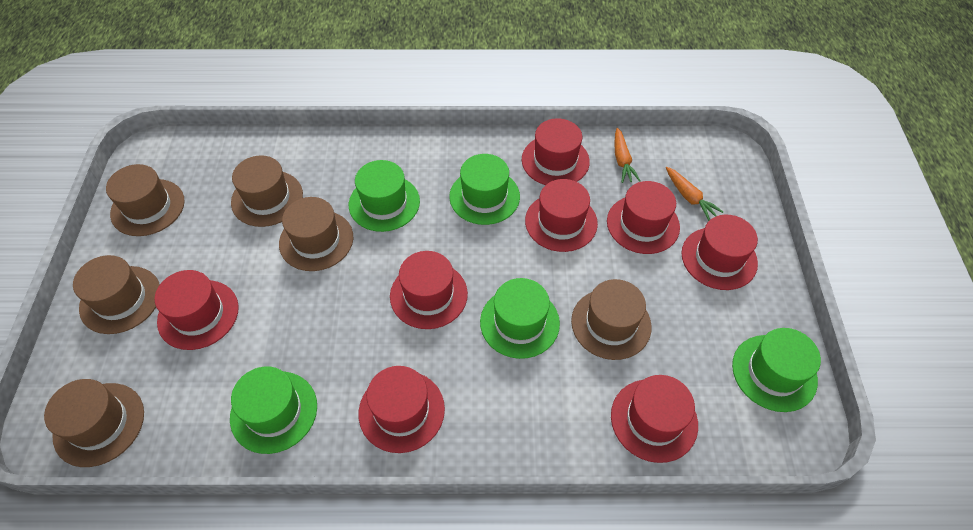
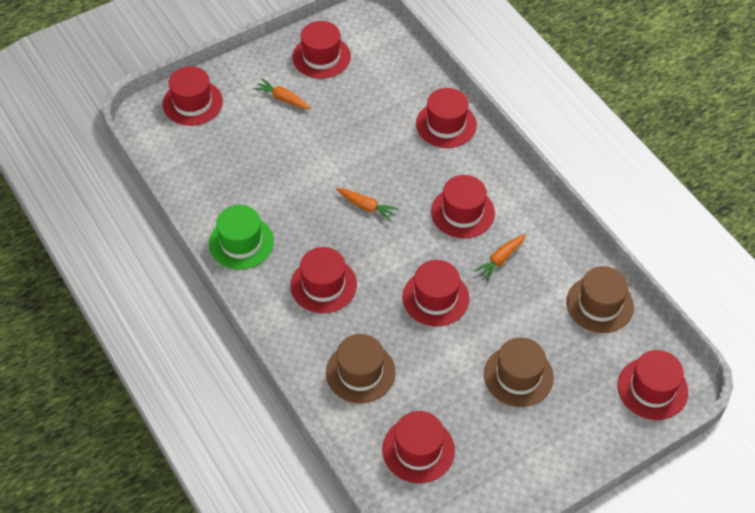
brown hat: [44,379,144,467] [73,255,160,334] [106,164,185,236] [231,155,303,227] [279,197,353,271] [571,279,652,360] = 6 -> [326,334,396,403] [484,337,554,407] [566,266,634,333] = 3
green hat: [230,367,317,454] [349,160,420,232] [449,154,520,225] [480,278,560,359] [732,328,821,412] = 5 -> [209,205,274,269] = 1
orange carrot: [614,128,641,183] [666,167,723,221] = 2 -> [253,78,311,109] [336,188,399,221] [474,234,526,281] = 3

